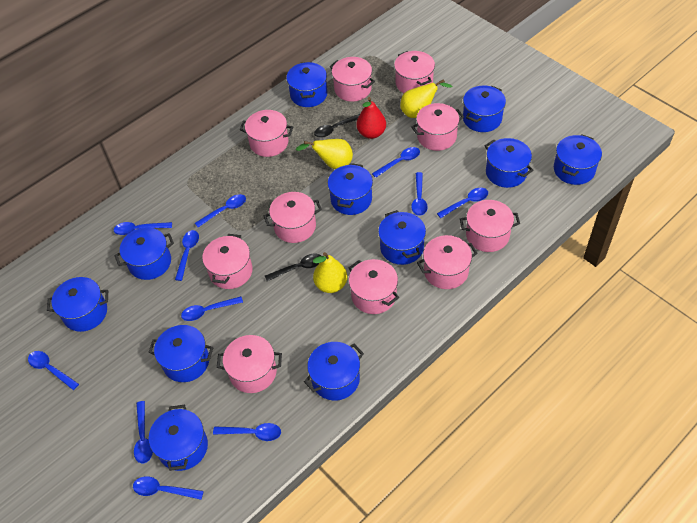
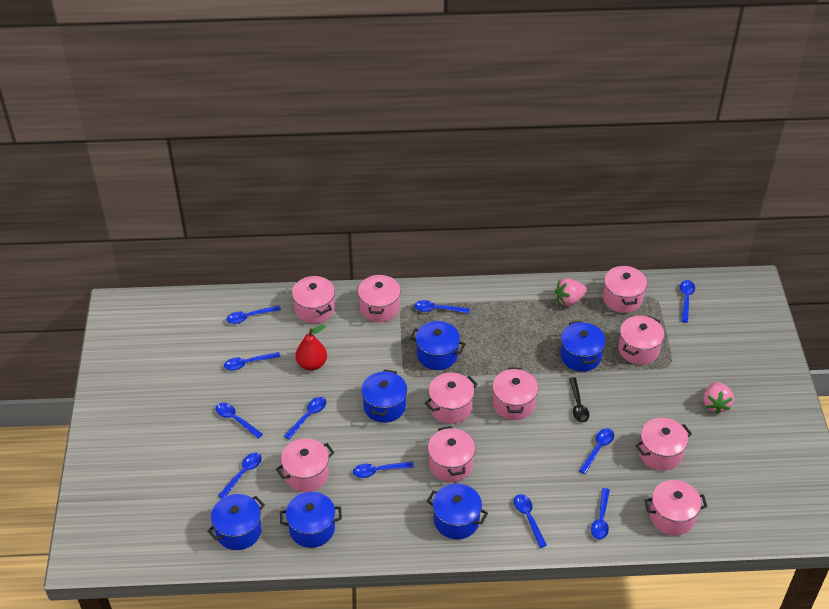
black spoon: [265,254,321,281] [314,114,360,138] = 2 -> [569,377,589,422] = 1
blue pot: [47,277,108,332] [114,228,174,280] [148,325,213,382] [149,405,208,471] [286,62,327,107] [304,342,364,401] [328,163,373,215] [378,210,426,265] [463,85,506,132] [485,138,533,188] [554,135,602,185] = 11 -> [207,494,265,550] [280,492,342,548] [361,369,407,423] [410,321,466,370] [427,484,488,539] [560,321,606,372] = 6
pink strawberry: none = 0 -> [555,278,587,306] [703,382,734,414] = 2
yellow pear: [296,139,353,169] [313,252,347,293] [400,79,452,118] = 3 -> none = 0

